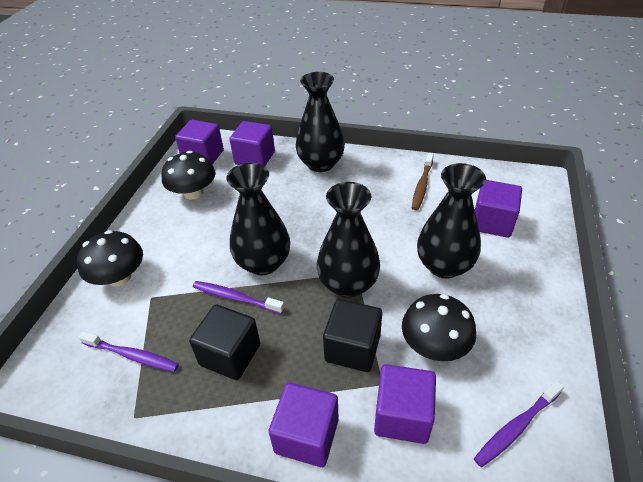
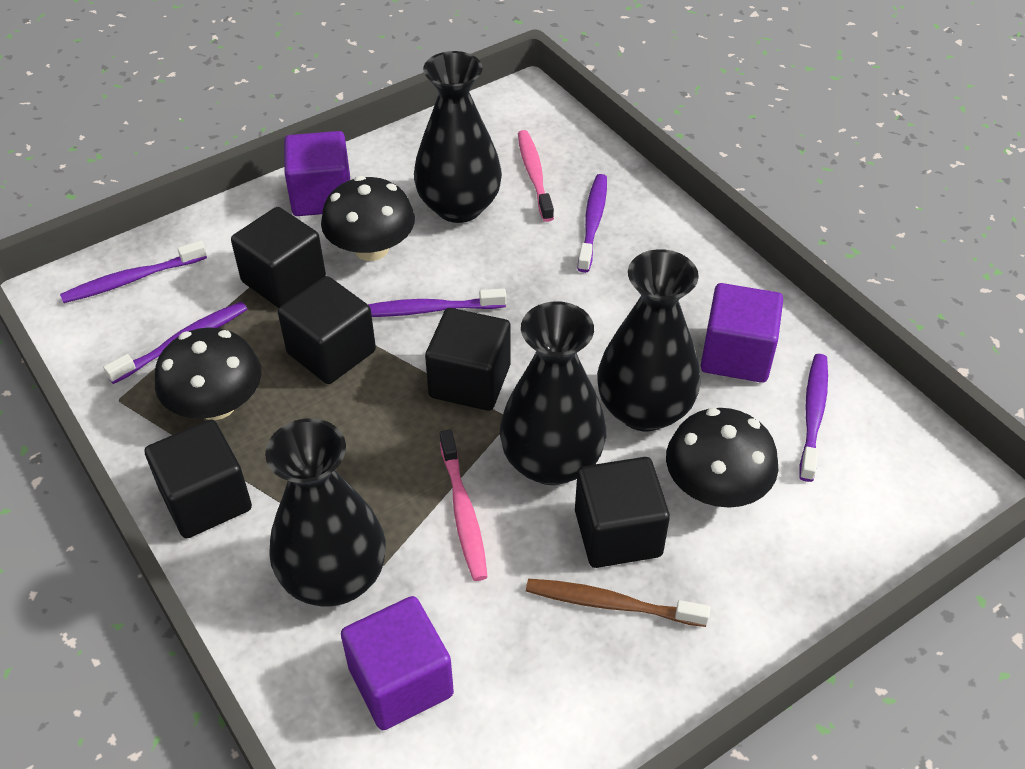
black cube: [189,305,260,380] [323,299,382,372] = 2 -> [145,420,252,539] [231,207,326,308] [278,276,376,384] [425,308,511,411] [575,457,670,568] = 5
pink toothbrush: none = 0 -> [440,429,488,581] [518,130,554,222] = 2
purple cube: [175,120,224,164] [229,121,275,166] [268,382,339,467] [374,364,436,444] [475,180,522,238] = 5 -> [284,131,350,216] [341,596,454,730] [701,283,783,383] = 3
purple toothbrush: [78,331,179,372] [193,281,285,314] [474,381,564,467] = 3 -> [60,241,207,303] [103,302,247,384] [368,288,506,317] [577,174,607,273] [800,354,828,482] = 5

